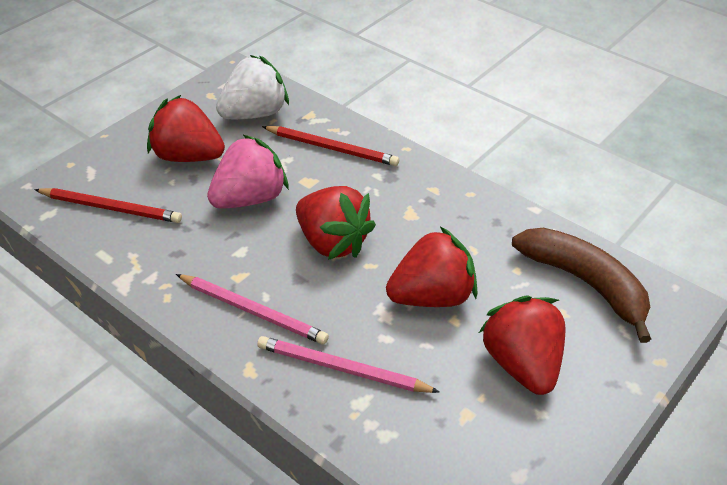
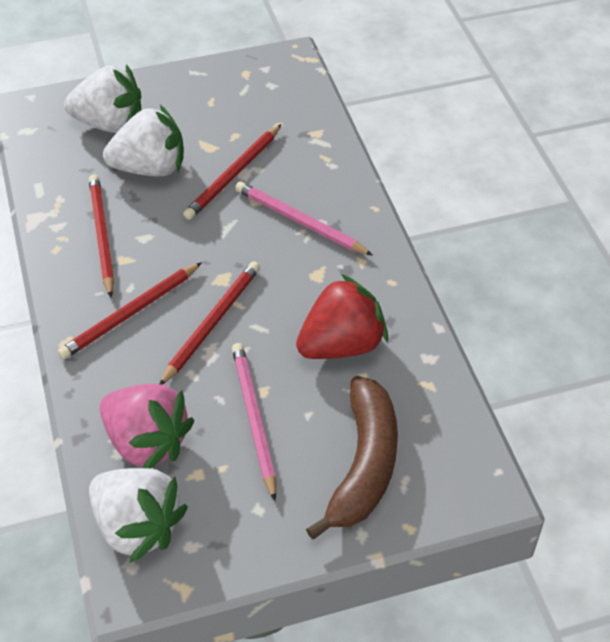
red pencil: [34,188,182,223] [262,126,399,166] = 2 -> [58,262,202,359] [89,175,114,298] [160,261,260,385] [183,124,281,220] = 4
red strawberry: [147,95,225,162] [296,186,376,260] [386,226,477,307] [479,296,566,395] = 4 -> [296,274,388,359] = 1
white strawberry: [216,55,289,119] = 1 -> [64,64,141,133] [89,468,188,563] [103,105,184,176] = 3

